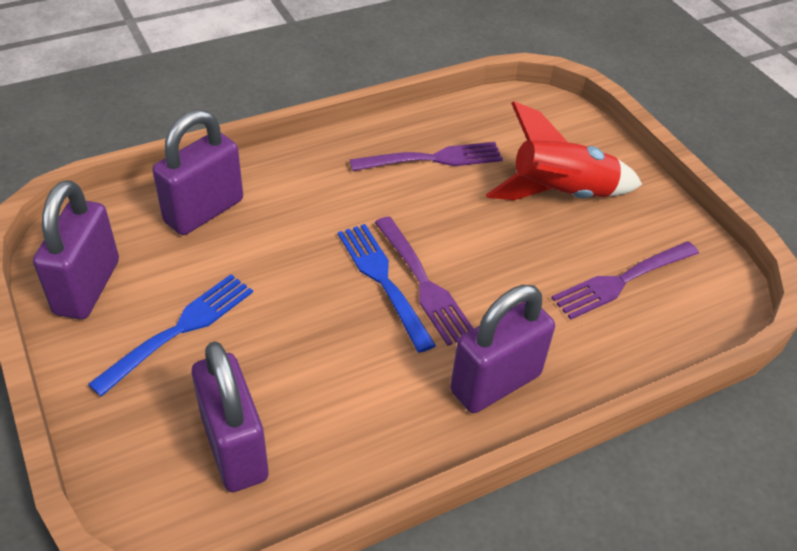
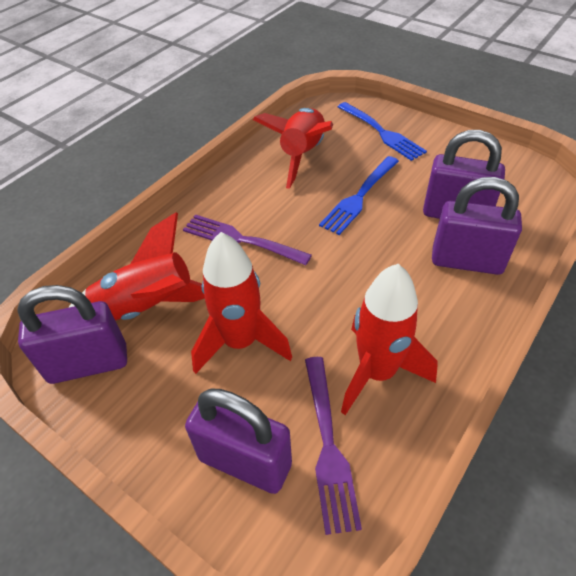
purple fork: [350,142,503,171] [375,216,474,346] [551,241,699,320] = 3 -> [183,214,312,265] [305,357,362,535] = 2
red rocket: [486,101,643,200] = 1 -> [68,212,205,320] [191,232,292,374] [253,108,333,189] [341,264,437,415] = 4

